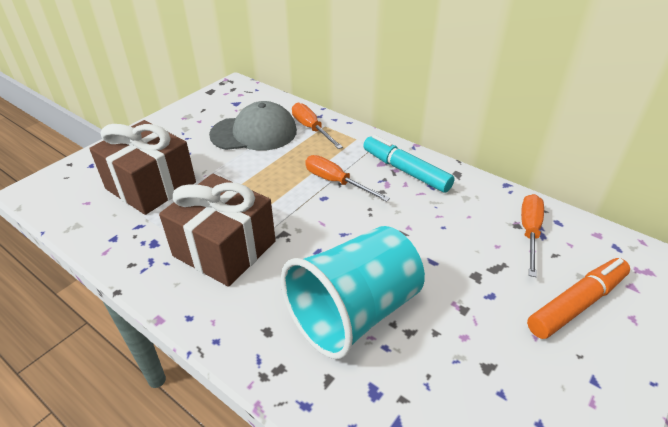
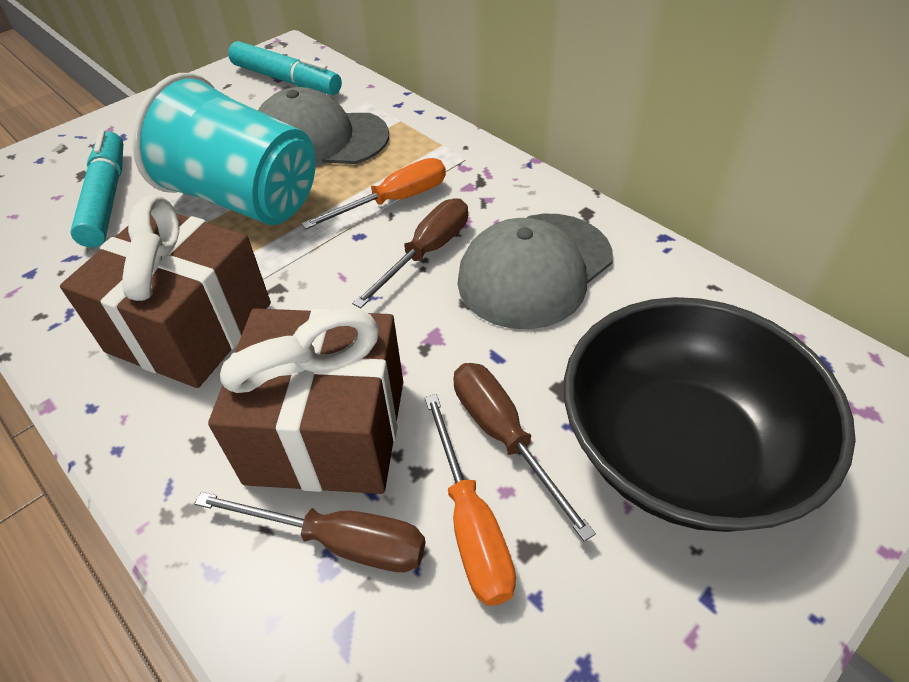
black bowl: none = 0 -> [564,297,856,532] = 1
brown screwdriver: none = 0 -> [195,492,425,572] [352,198,468,308] [453,363,596,541] = 3
grey cap: [209,101,297,151] = 1 -> [258,87,389,167] [457,214,613,329] = 2
orange marker: [527,258,630,339] = 1 -> none = 0
orange screwdriver: [292,103,343,149] [305,155,390,202] [521,194,544,277] = 3 -> [301,158,446,229] [425,394,516,606] = 2
turquoise marker: [363,135,455,193] = 1 -> [70,130,123,247] [228,41,342,95] = 2

